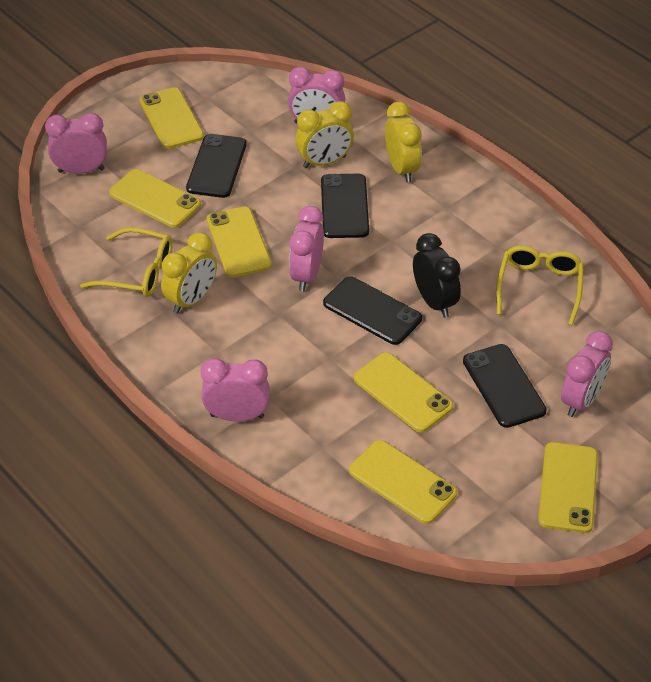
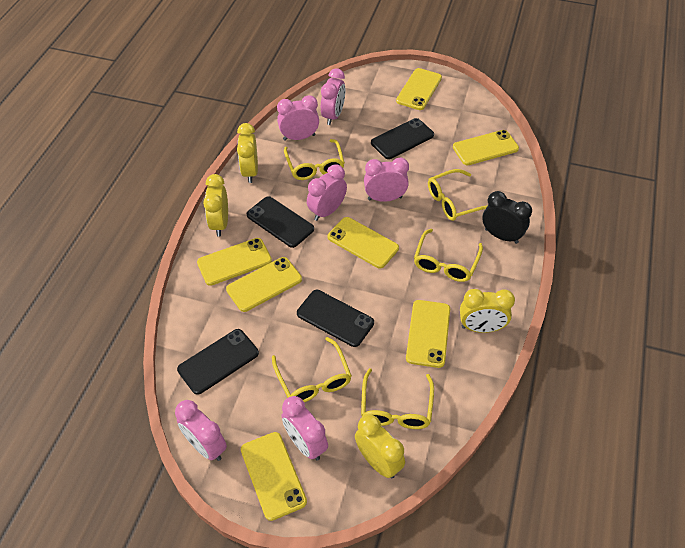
pink clock: [45,113,107,174] [201,358,270,422] [288,67,345,124] [289,206,324,291] [561,331,613,417] = 5 -> [175,400,227,461] [277,95,319,141] [282,396,328,460] [307,164,347,221] [321,68,345,125] [364,157,409,202] = 6
yellow clock: [161,232,217,314] [295,101,354,168] [385,102,422,182] = 3 -> [203,174,228,237] [237,123,258,183] [355,415,405,479] [460,289,515,333] = 4
yellow glasses: [80,227,173,297] [496,246,584,325] = 2 -> [272,337,352,402] [284,139,345,180] [361,368,434,429] [414,229,483,282] [428,169,488,221] = 5
yellow phone: [109,169,201,228] [140,87,204,149] [207,207,272,277] [349,440,457,524] [354,352,453,432] [538,442,598,533] = 6 -> [197,238,272,286] [226,257,302,312] [241,432,307,521] [328,217,399,269] [396,68,442,110] [406,300,450,368] [453,130,519,165] = 7

